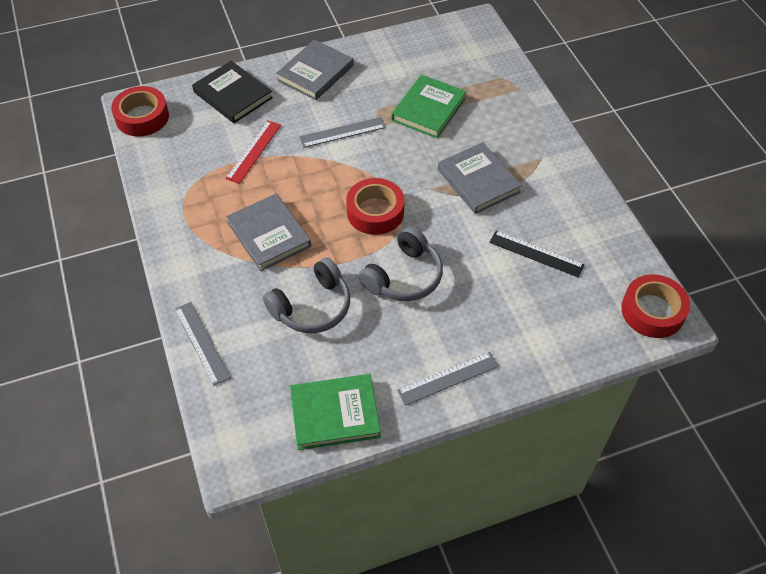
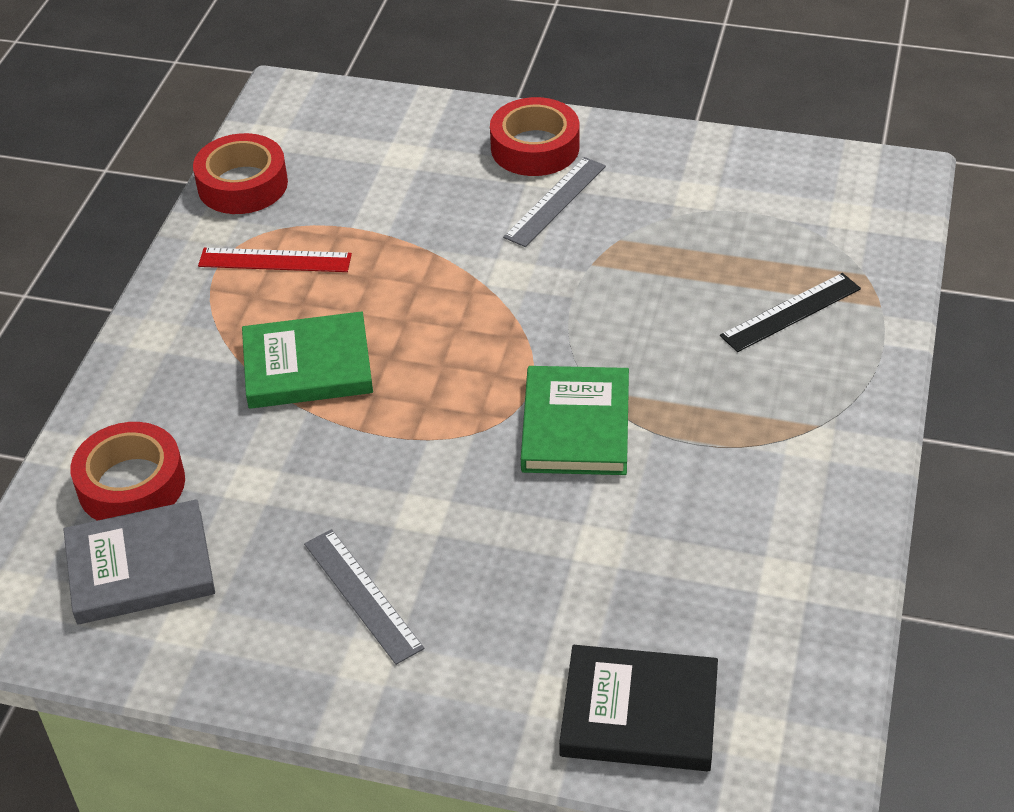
grey book: [226,194,311,271] [276,40,354,100] [438,142,522,214] = 3 -> [63,499,215,624] = 1
grey headphones: [263,257,350,333] [358,227,443,301] = 2 -> none = 0
grey ruler: [175,302,231,386] [299,117,386,148] [397,352,499,406] = 3 -> [304,529,424,665] [503,157,606,247] = 2

